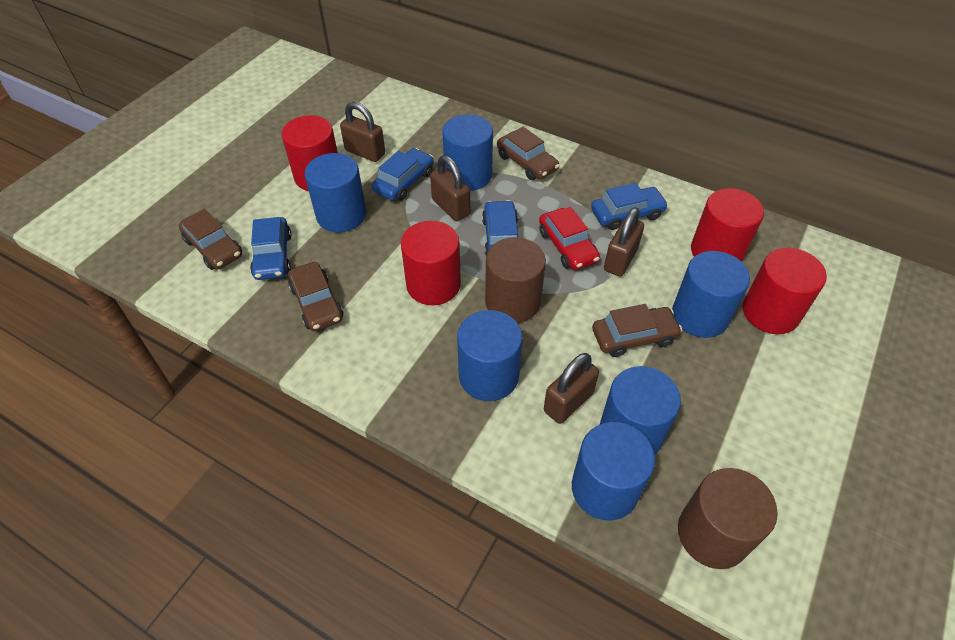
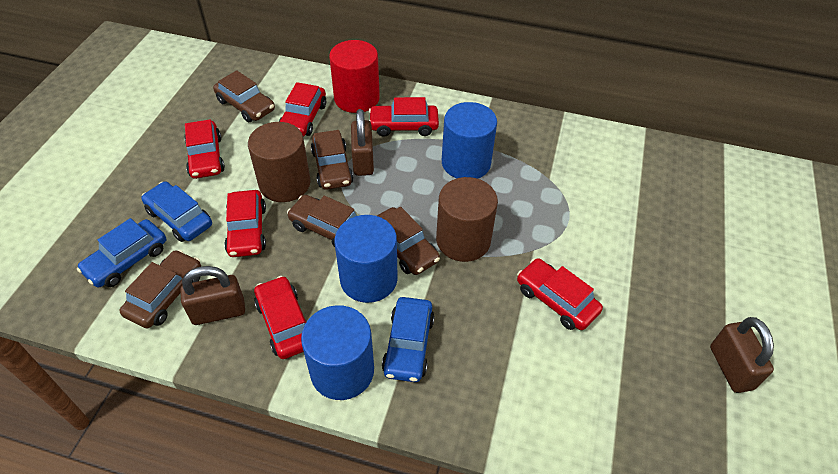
blue car: [250,217,291,280] [372,148,434,201] [482,200,518,255] [591,183,668,230] = 4 -> [77,218,166,287] [141,182,212,242] [382,297,435,382] = 3
blue cylinder: [305,153,366,233] [442,115,493,191] [457,310,523,401] [572,422,655,521] [600,366,681,454] [672,251,750,338] = 6 -> [301,305,374,400] [334,215,398,303] [442,102,497,179] = 3
brown car: [179,209,242,270] [288,262,343,331] [497,127,560,180] [592,304,682,357] = 4 -> [119,250,201,328] [213,70,275,122] [287,195,357,247] [311,130,354,190] [377,207,440,275] = 5
brown padlock: [340,102,385,162] [430,155,470,221] [544,353,599,424] [604,207,644,276] = 4 -> [180,266,245,325] [351,109,374,176] [710,317,774,393] = 3
red car: [539,207,600,270] = 1 -> [184,120,225,179] [224,190,266,257] [254,276,306,359] [279,82,326,137] [369,97,439,137] [517,258,603,330] = 6
red cylinder: [282,115,338,191] [401,221,461,305] [691,188,764,262] [743,248,827,334] = 4 -> [329,40,380,113] = 1

